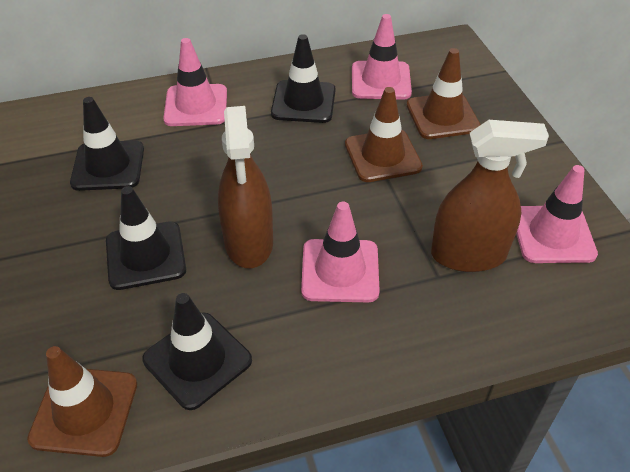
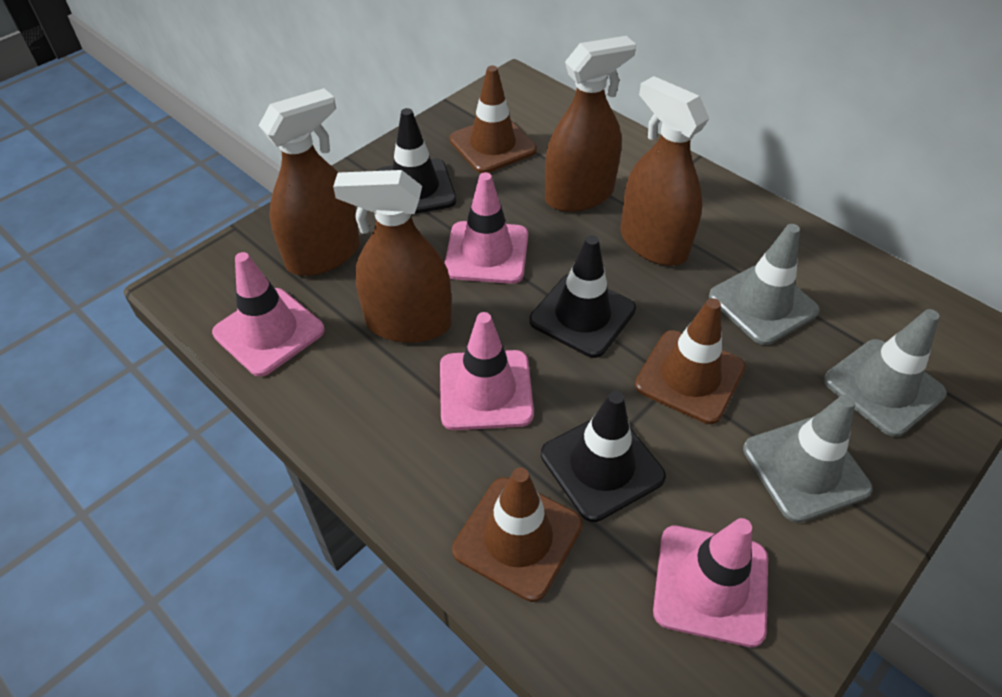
black traffic cone: [70,97,144,191] [106,186,186,290] [142,293,252,410] [271,34,336,123] = 4 -> [376,108,457,214] [529,235,636,358] [541,391,666,522] = 3
brown spray bottle: [218,106,273,268] [431,120,549,272] = 2 -> [259,88,360,276] [333,170,452,343] [545,36,636,212] [621,76,709,266] = 4
grey traffic cone: none = 0 -> [709,224,820,345] [743,394,873,523] [824,309,947,437] = 3

